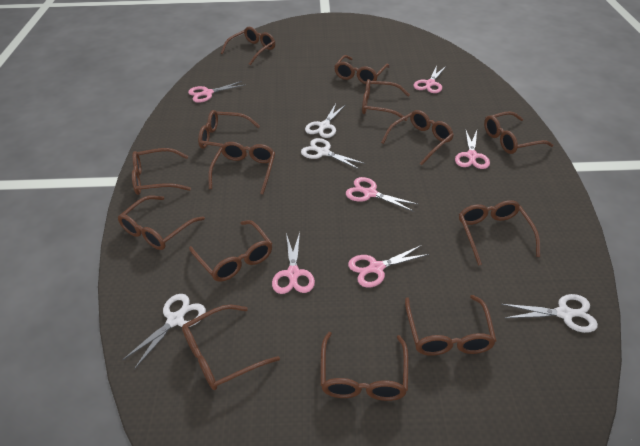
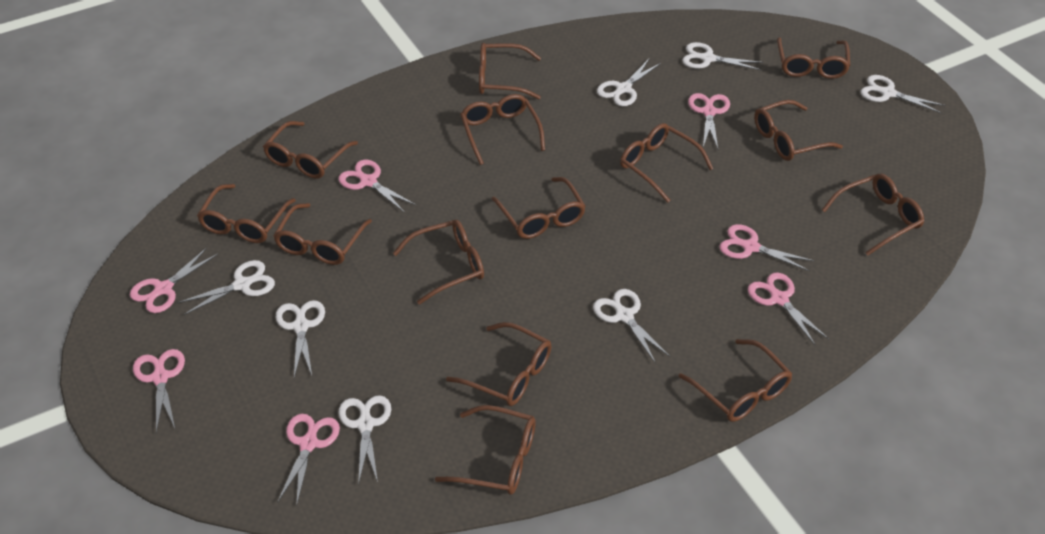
pink scissors: [188,81,244,103] [272,232,315,294] [346,177,419,212] [348,245,429,288] [414,65,446,93] [455,130,490,169] = 6 -> [130,247,218,313] [133,349,185,432] [277,414,340,506] [339,160,416,213] [688,93,730,149] [719,224,815,271] [748,273,829,345] = 7
white scissors: [122,294,206,369] [301,138,366,170] [305,104,345,138] [501,294,598,333] = 4 -> [177,260,275,315] [276,300,325,377] [339,395,391,485] [593,289,670,362] [597,58,661,106] [682,42,763,71] [860,75,946,114] = 7

